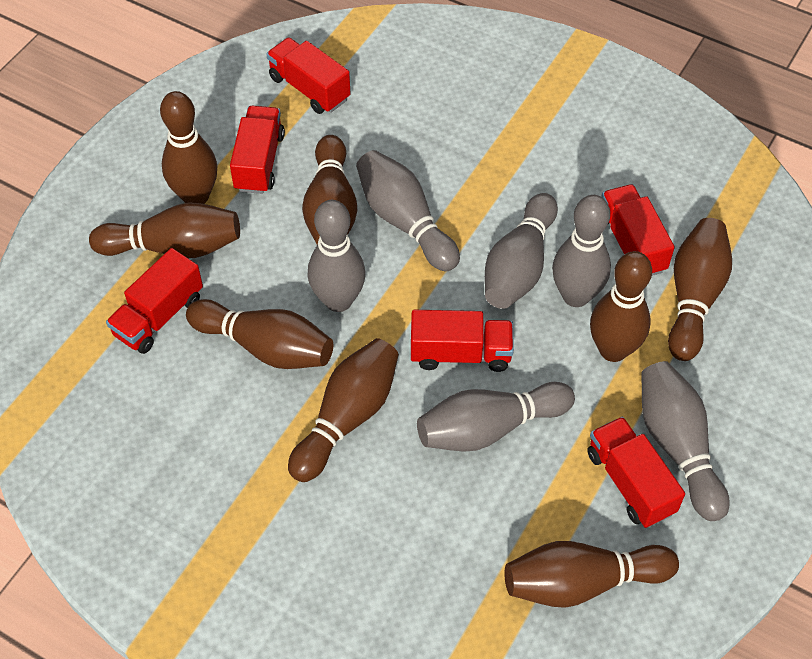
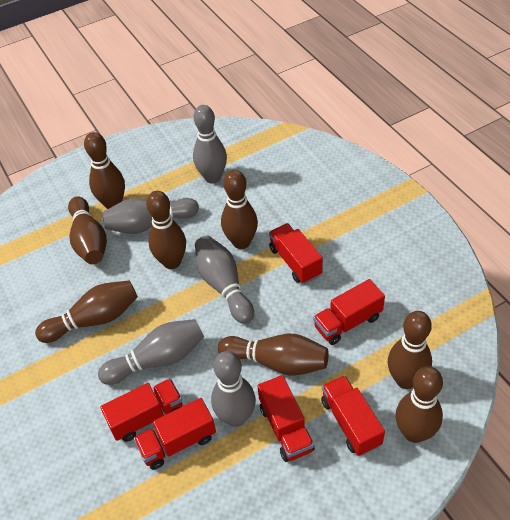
grey bowling pin: [308,200,366,312] [356,150,460,271] [417,382,575,452] [485,193,558,309] [552,195,611,307] [641,361,730,521] = 6 -> [98,319,204,385] [102,198,199,234] [193,105,227,184] [195,235,254,324] [211,351,256,427] = 5

